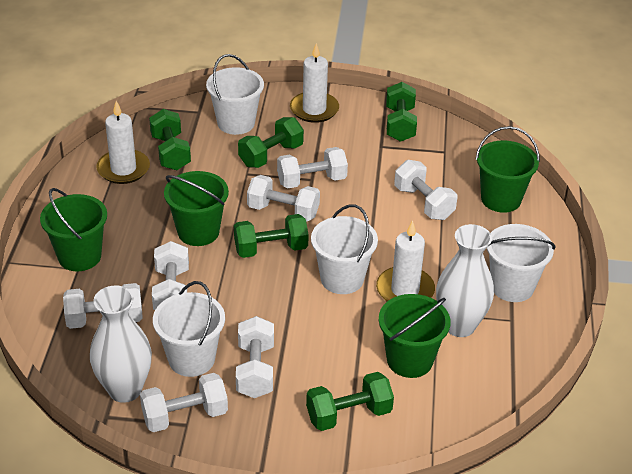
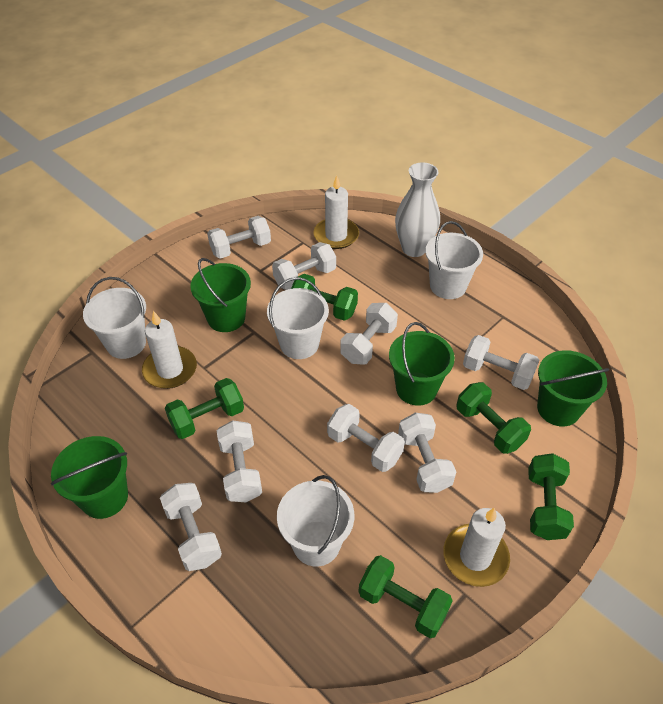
white dumbbell: [63,283,143,329] [140,373,228,432] [152,241,189,310] [236,316,274,398] [247,175,320,221] [277,147,348,189] [394,160,457,220] = 7 -> [160,483,222,571] [207,216,271,259] [217,420,262,502] [272,242,336,290] [327,404,405,472] [340,303,398,365] [398,413,456,493] [463,335,539,390] = 8
white vase: [90,285,152,403] [436,224,494,337] = 2 -> [395,162,440,257] = 1

